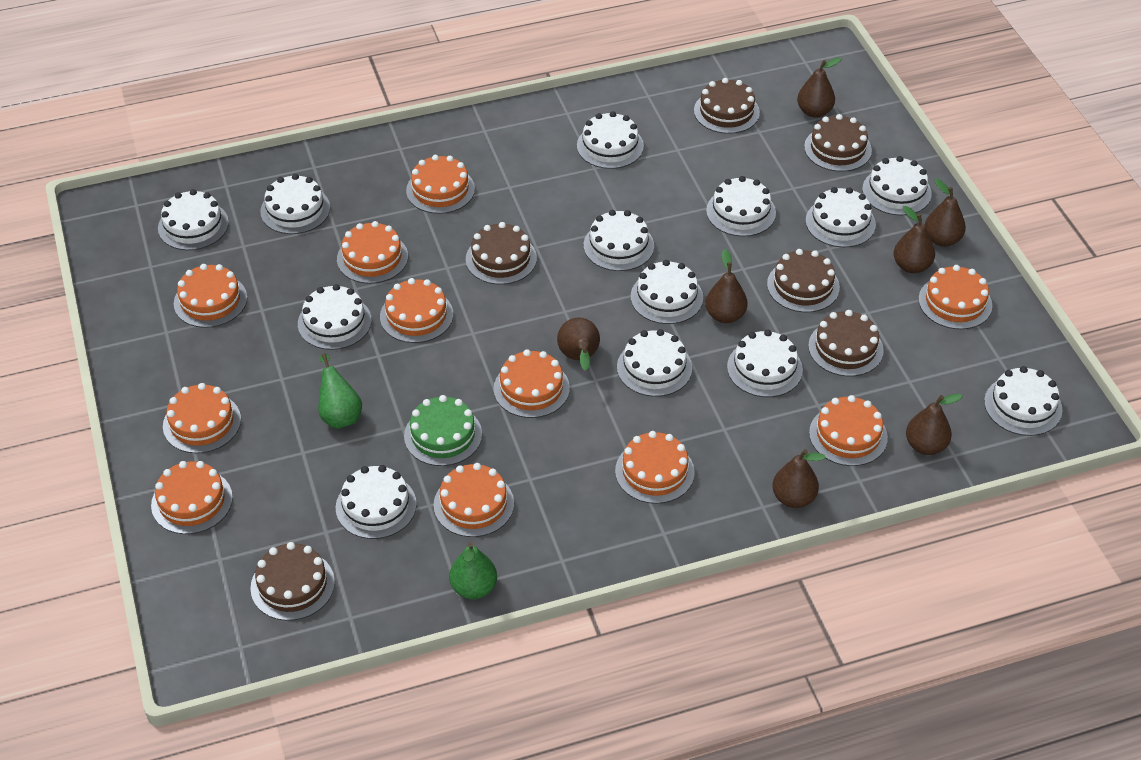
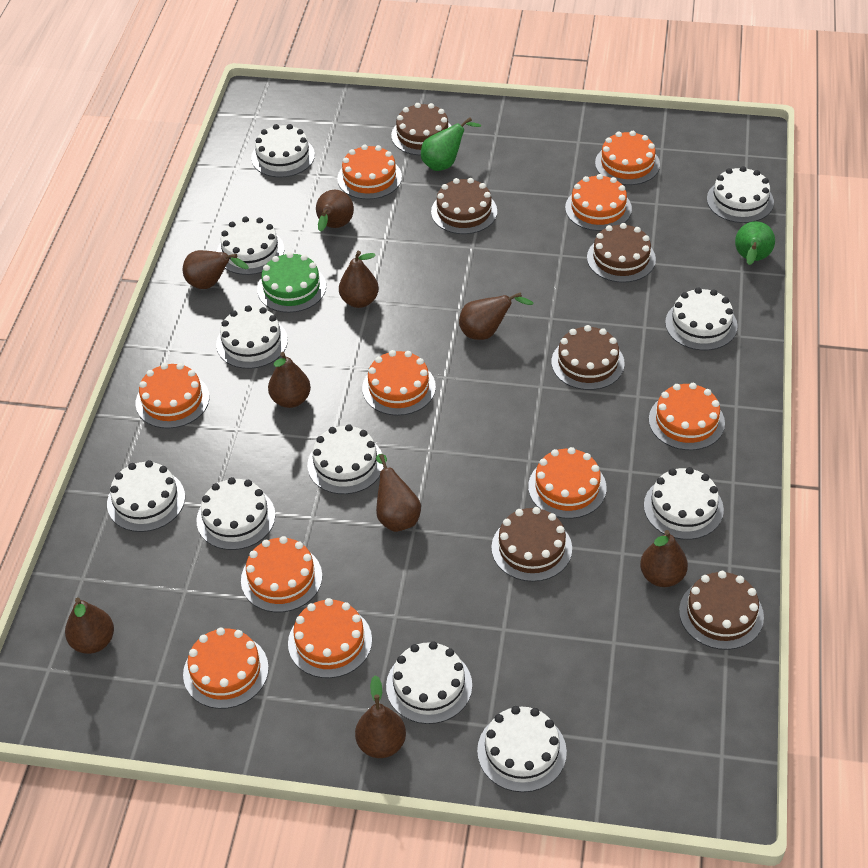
brown pear: [557,317,600,371] [705,249,748,323] [772,449,826,508] [797,57,842,118] [894,206,935,274] [906,394,963,455] [925,179,966,247] = 7 -> [65,598,114,654] [183,250,249,289] [268,352,311,408] [316,190,354,232] [339,251,379,308] [355,675,406,758] [376,454,421,532] [459,292,534,340] [640,530,688,587] = 9
orange cake: [151,461,233,534] [163,383,241,453] [174,264,247,328] [337,221,408,284] [380,278,453,343] [406,155,475,214] [434,463,514,537] [494,349,570,418] [615,431,695,504] [809,395,888,466] [918,265,992,329] = 11 -> [136,363,209,429] [183,627,269,709] [241,536,322,612] [288,598,372,678] [337,145,402,199] [362,350,436,416] [528,447,607,519] [565,174,632,231] [595,131,660,185] [649,383,725,450] = 10
white cake: [158,189,229,250] [260,174,330,234] [298,284,372,350] [336,465,417,539] [577,111,644,169] [584,210,654,271] [617,329,692,397] [631,260,703,324] [706,176,776,237] [727,330,803,397] [806,187,876,247] [862,156,932,216] [984,366,1062,436] = 13 -> [107,460,185,532] [196,477,275,550] [216,306,288,369] [217,217,284,275] [251,124,315,177] [307,424,384,494] [386,641,472,724] [477,706,567,792] [644,467,724,540] [665,287,738,351] [707,166,774,223] = 11

